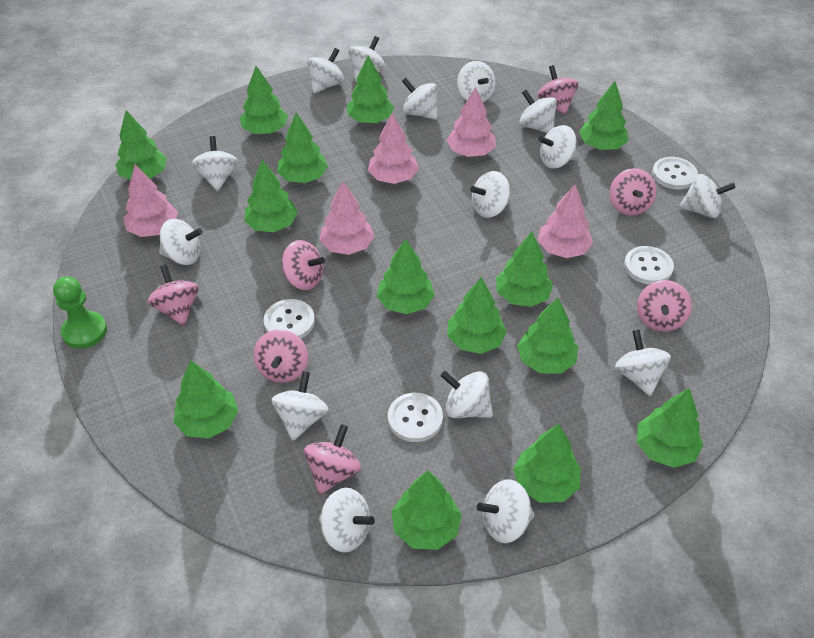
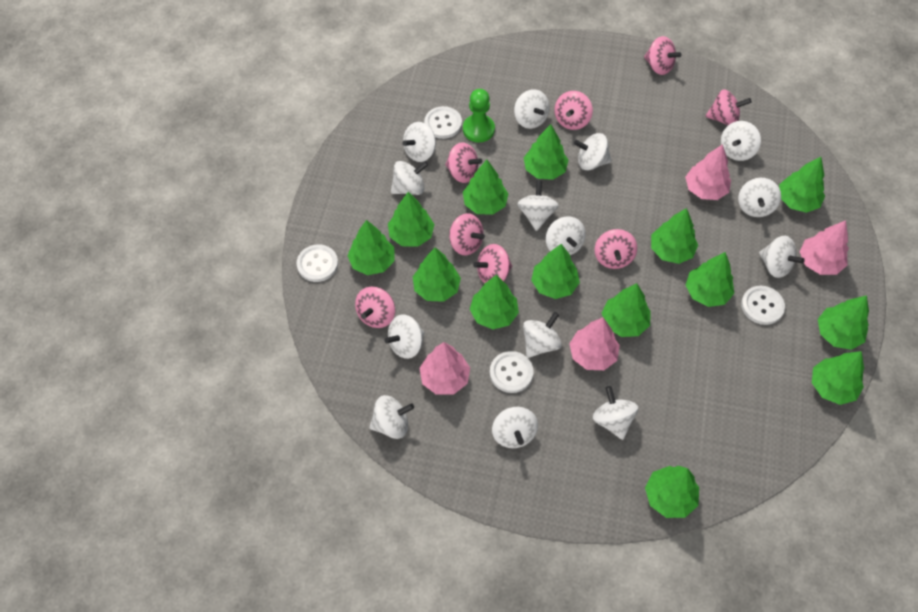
pink spinning top: [148,265,199,326] [253,329,308,383] [282,240,325,290] [304,424,361,495] [538,65,579,115] [610,168,656,216] [637,280,692,332] = 7 -> [355,287,395,328] [445,142,482,183] [449,213,485,255] [473,244,512,283] [554,91,593,130] [595,229,637,269] [644,36,682,75] [705,89,751,126] = 8
pink tree: [124,164,178,237] [320,181,374,255] [368,113,419,184] [447,87,496,157] [538,185,593,258] = 5 -> [419,342,470,395] [569,317,620,370] [685,144,731,200] [800,220,849,275] = 4
white spinning top: [159,219,203,265] [192,136,238,191] [271,371,328,441] [307,48,344,94] [319,488,375,553] [348,36,385,82] [402,78,438,120] [441,371,493,418] [457,61,496,102] [470,171,510,218] [477,479,534,543] [519,89,557,133] [538,125,577,169] [615,330,671,396] [679,174,736,218] = 15 -> [369,395,414,439] [385,314,424,359] [391,161,428,195] [403,122,436,162] [492,407,538,448] [514,89,550,129] [517,180,559,231] [523,312,562,358] [546,216,586,255] [574,133,611,170] [593,386,638,440] [721,121,761,161] [738,178,781,217] [759,236,805,278] = 14

